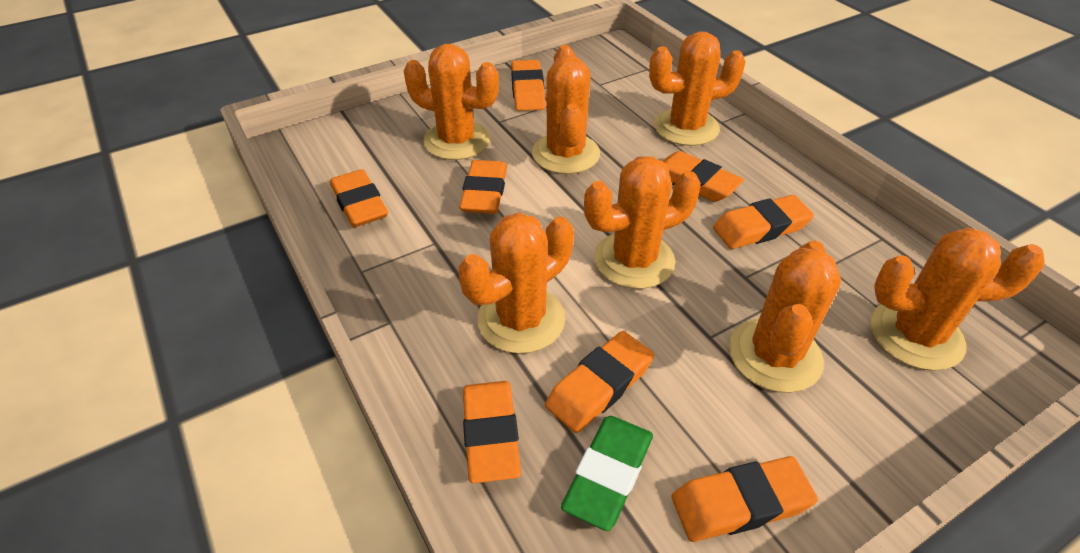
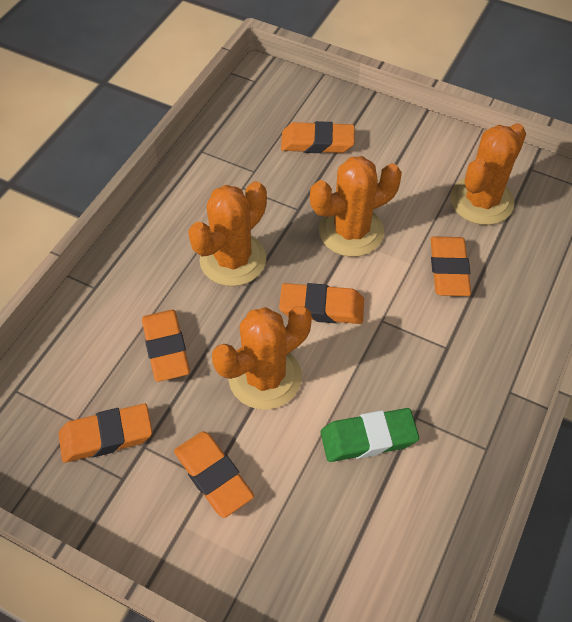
orange cactus: [404,44,499,160] [458,212,574,354] [532,45,600,174] [584,156,701,289] [649,31,746,146] [729,241,841,393] [870,227,1045,371] = 7 -> [188,181,267,286] [212,305,312,410] [310,156,402,257] [450,123,526,225] = 4
orange eraser: [330,169,388,227] [459,160,507,214] [463,381,521,483] [511,60,546,111] [545,331,654,433] [663,151,744,202] [672,456,818,542] [713,195,814,249] = 8 -> [59,404,152,463] [142,310,190,382] [174,431,254,518] [279,283,364,324] [281,121,355,153] [431,236,471,296] = 6

